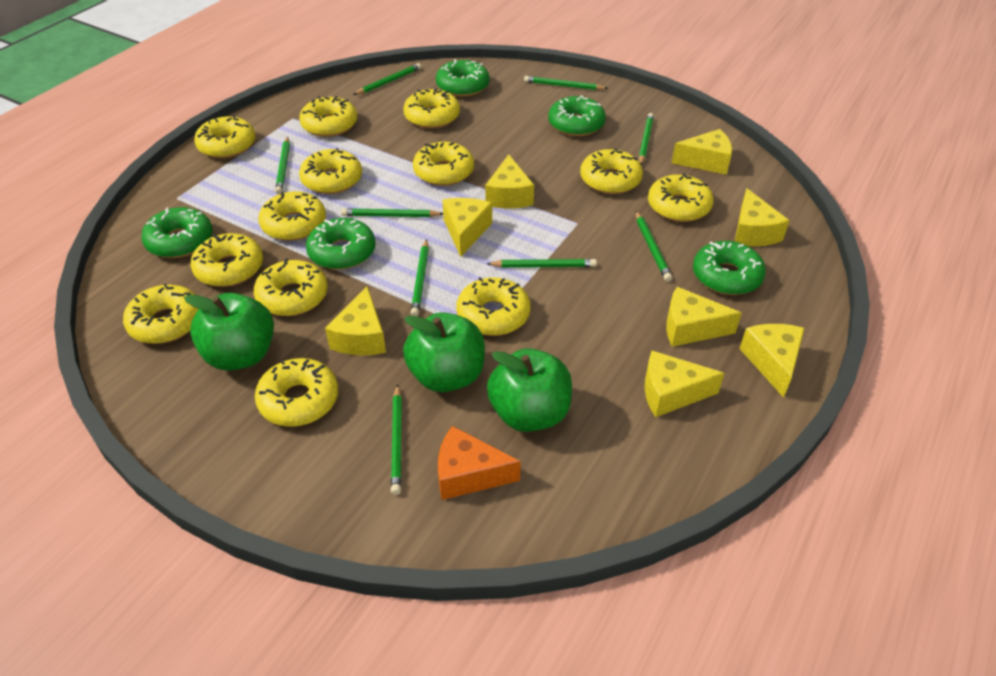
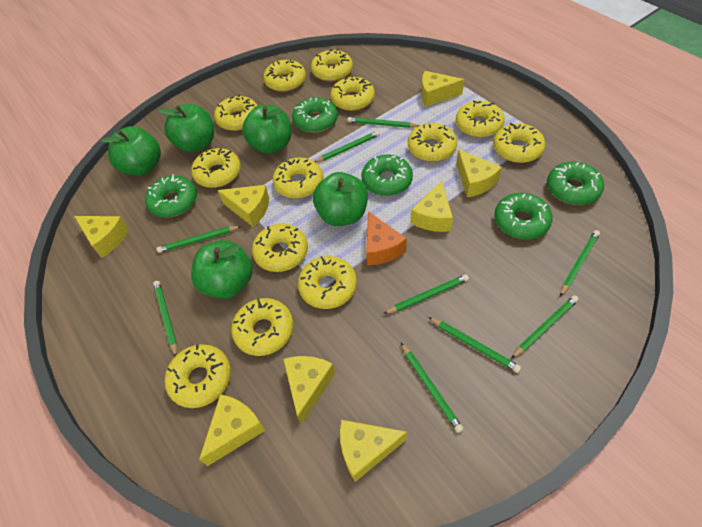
green apple: [184,293,274,371] [403,312,485,392] [487,348,572,432] = 3 -> [101,126,161,175] [158,104,214,152] [191,240,253,299] [242,105,291,154] [313,172,368,226] = 5

